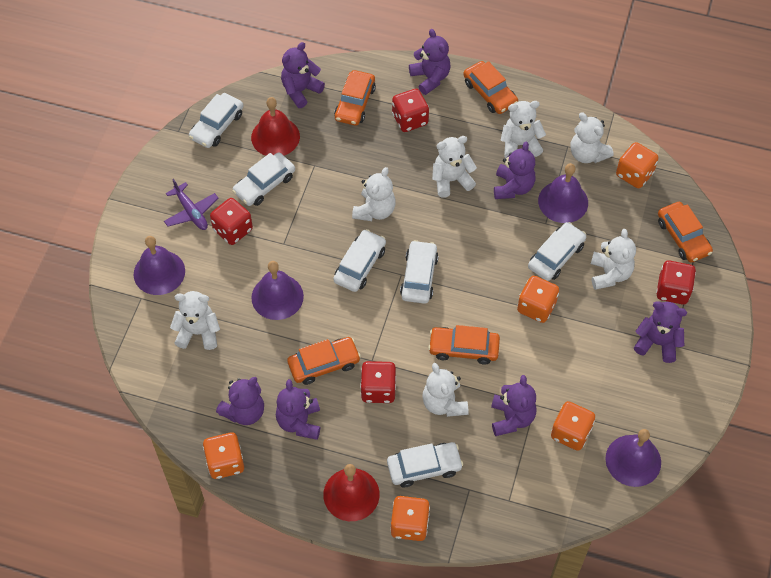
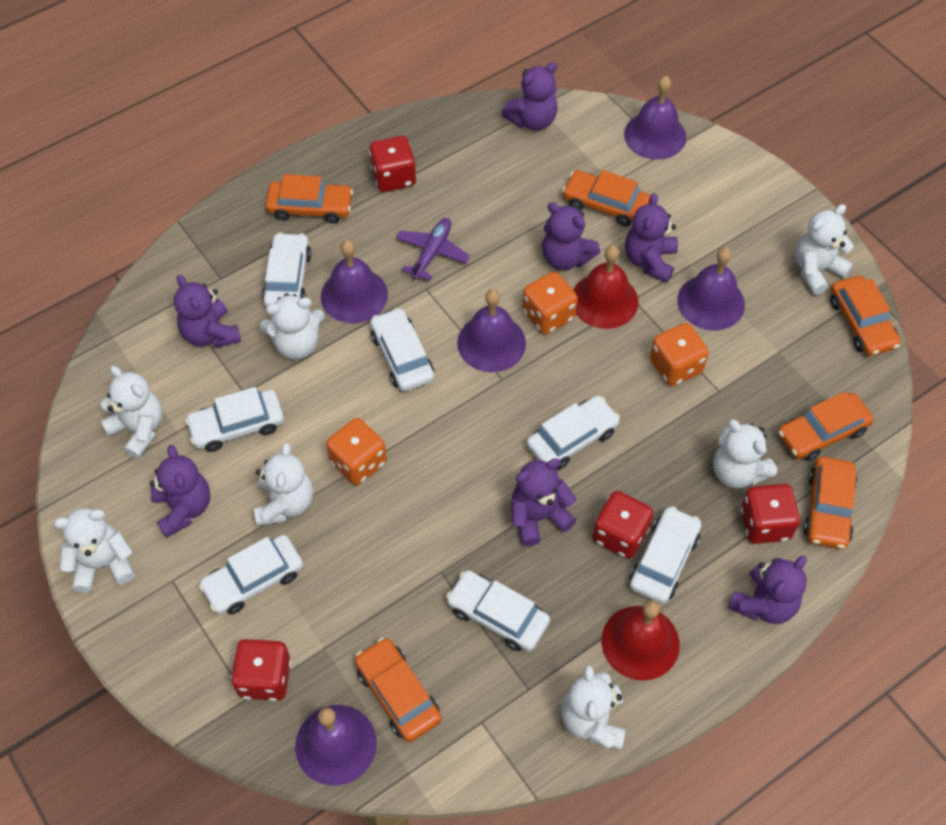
orange car: [287,337,361,385] [334,70,376,126] [428,325,500,365] [463,61,518,114] [658,202,713,263] = 5 -> [266,174,353,224] [355,638,442,742] [562,170,650,227] [778,392,874,461] [804,456,857,549] [830,276,901,356] = 6
orange dice: [203,432,244,479] [390,496,430,541] [517,276,559,323] [551,401,595,451] [616,142,658,188] = 5 -> [326,418,387,485] [522,272,578,335] [650,323,709,386] = 3
purple bell: [134,236,185,295] [251,261,304,320] [538,163,588,223] [605,429,661,487] = 4 -> [295,705,377,786] [321,240,388,323] [457,289,526,372] [624,76,686,160] [677,247,745,331] = 5
white car: [189,93,243,148] [232,153,295,206] [333,229,386,292] [387,442,463,487] [400,240,439,304] [528,222,586,281] = 6 -> [185,387,284,452] [199,535,303,614] [262,233,311,307] [370,308,434,391] [446,570,550,651] [527,395,620,470] [630,506,701,604] = 7

